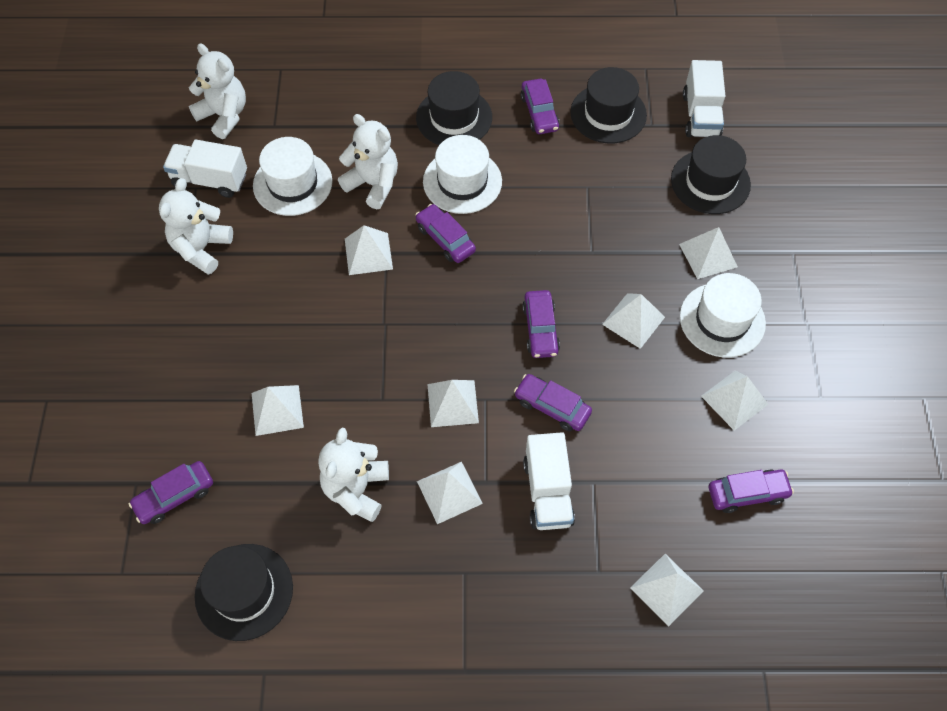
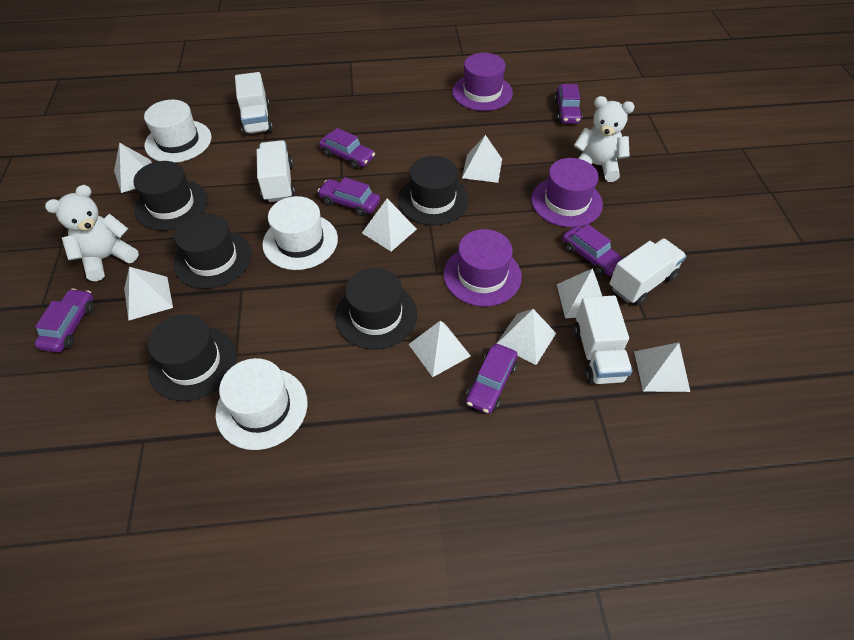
black hat: [195,544,293,641] [416,71,492,145] [570,67,647,144] [671,135,751,214] = 4 -> [133,161,208,231] [148,314,237,401] [173,213,251,289] [335,268,417,350] [398,156,469,225] = 5
purple hat: none = 0 -> [444,229,522,306] [452,53,513,111] [531,158,603,227] = 3
white teddy bear: [159,178,233,275] [189,43,246,139] [318,428,389,522] [338,114,398,209] = 4 -> [45,185,139,281] [574,96,635,182] = 2
white truck: [163,140,247,198] [523,432,575,530] [683,60,725,137] = 3 -> [235,72,273,136] [257,140,295,202] [574,296,632,384] [610,238,687,306] = 4

